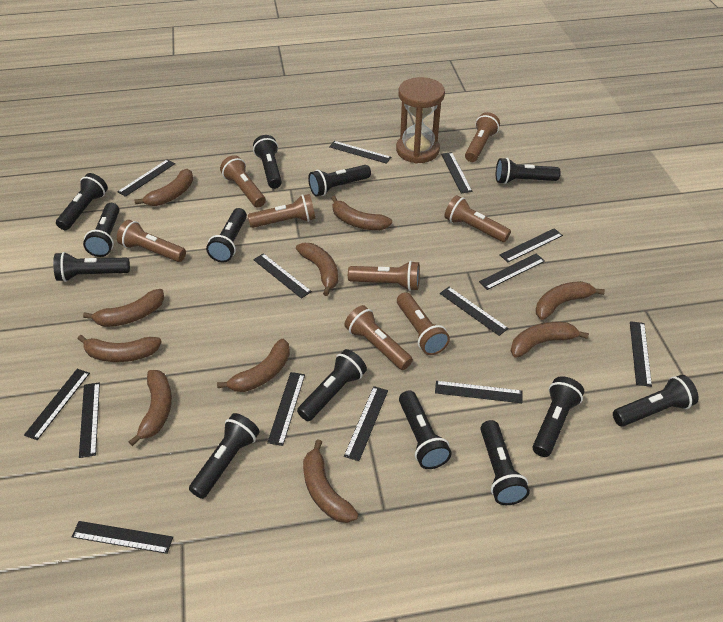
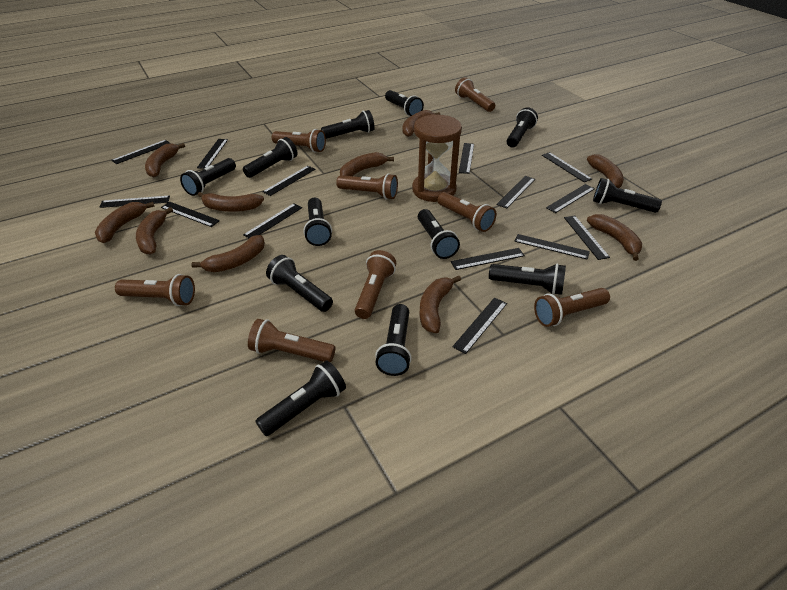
black flashlight: [53,252,130,282] [56,173,108,230] [83,203,119,257] [189,413,260,499] [206,208,247,262] [253,135,282,189] [297,349,367,421] [308,165,371,197] [399,391,452,469] [480,420,530,505] [496,158,560,184] [533,376,584,457] [613,375,699,426] = 13 -> [180,158,236,196] [243,137,298,178] [255,361,346,436] [266,255,333,312] [303,198,332,246] [321,110,375,139] [375,304,412,376] [385,90,424,117] [418,209,460,259] [489,263,566,295] [507,107,538,148] [593,178,662,213] = 12

